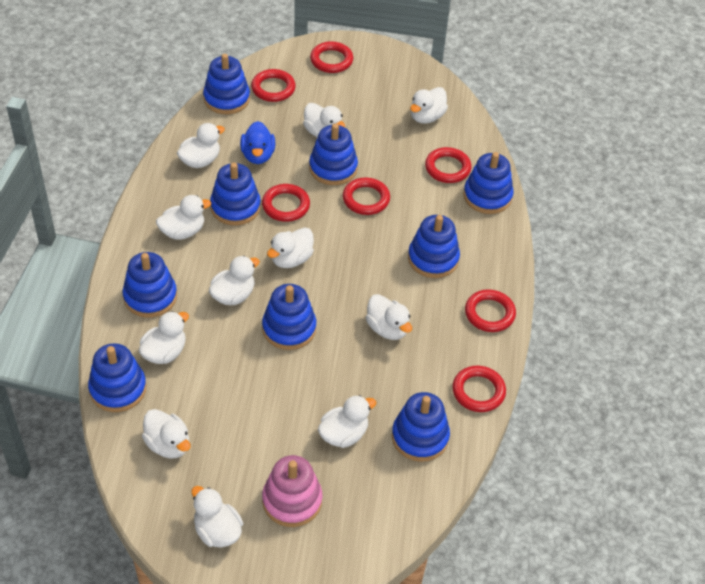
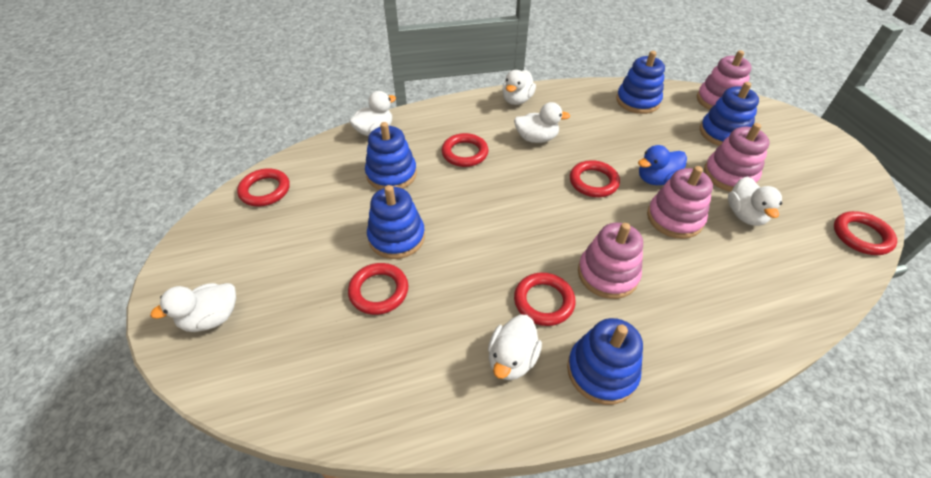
blue stacking toy: [88,343,146,412] [123,252,177,318] [203,54,250,114] [210,162,261,226] [262,284,316,350] [309,123,358,185] [392,392,450,462] [408,215,460,278] [463,152,513,214] = 9 -> [365,122,417,190] [367,185,425,259] [567,318,643,405] [616,51,665,114] [700,82,759,146] = 5
pink stacking toy: [262,455,322,527] = 1 -> [578,223,643,299] [647,166,713,239] [697,50,752,110] [704,123,770,192] = 4
red ring: [251,69,296,102] [262,184,310,222] [310,41,353,73] [343,178,390,215] [425,147,472,183] [452,366,506,412] [465,289,516,332] = 7 -> [237,168,290,206] [348,263,408,315] [442,133,488,167] [514,272,576,326] [570,160,620,197] [834,211,897,255] = 6
white duck: [139,311,189,364] [142,409,190,459] [156,195,211,240] [177,123,225,168] [191,486,243,548] [209,256,260,305] [267,228,314,268] [303,103,345,138] [318,395,376,448] [366,294,412,340] [410,87,448,124] = 11 -> [150,283,236,332] [349,91,396,136] [488,315,542,380] [502,70,536,105] [514,102,570,143] [728,177,782,226] = 6

